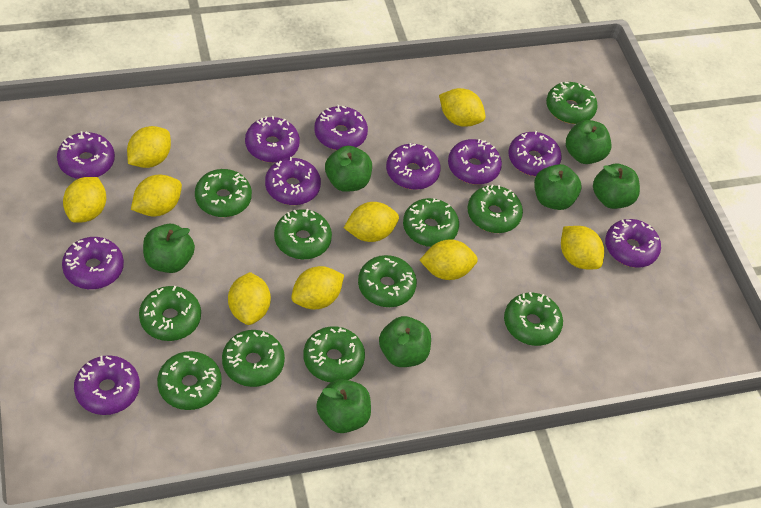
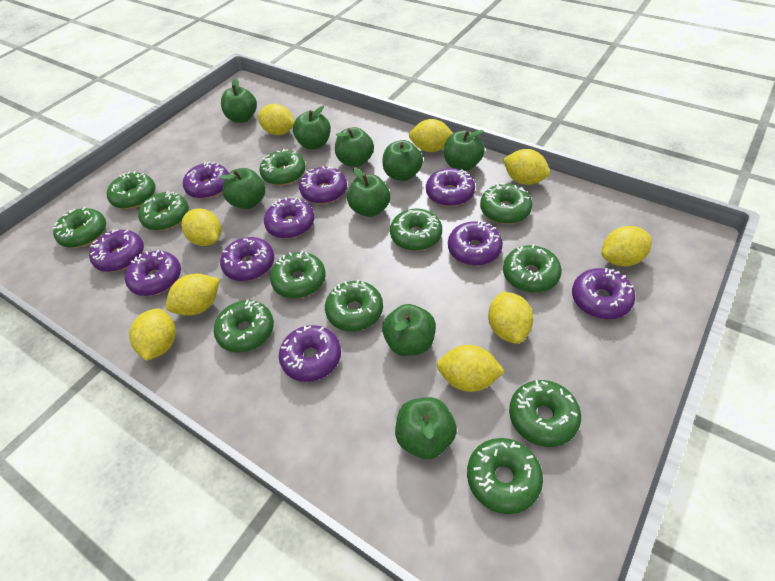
green apple: [143,224,195,273] [316,379,371,433] [325,146,372,192] [379,316,431,367] [534,164,581,210] [566,120,612,164] [593,164,640,209] = 7 -> [219,168,265,209] [221,77,257,123] [293,106,331,150] [335,127,374,167] [347,167,390,217] [382,140,423,181] [382,304,436,356] [395,397,457,459] [444,130,485,171] = 9
green donut: [139,286,201,341] [157,351,222,410] [195,169,252,217] [222,330,285,387] [274,209,332,259] [303,326,365,382] [358,255,417,307] [403,198,459,247] [467,184,523,233] [504,292,563,346] [546,82,598,124] = 11 -> [53,207,106,248] [107,171,156,209] [138,191,189,231] [214,300,274,353] [259,149,306,185] [270,251,326,299] [325,280,383,331] [390,209,442,251] [467,438,543,514] [480,183,532,224] [503,244,562,293] [509,380,581,447] = 12

